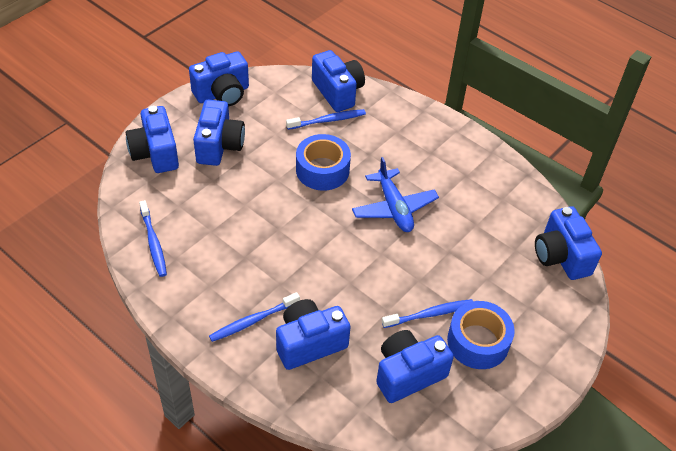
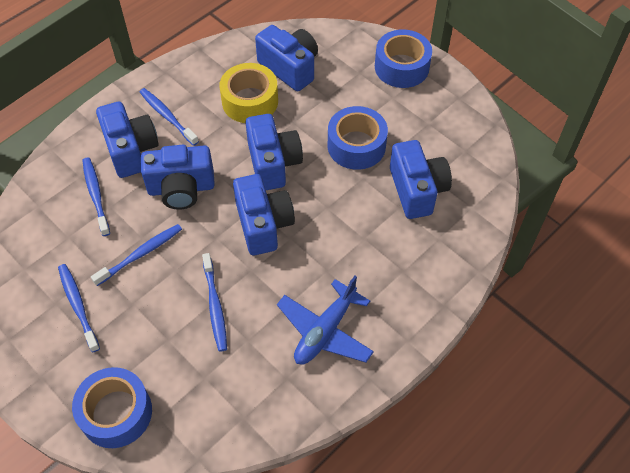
blue camera: [126,106,179,173] [189,51,249,107] [193,100,245,166] [276,299,350,370] [312,50,365,112] [376,330,454,403] [535,206,602,280] = 7 -> [96,101,159,178] [141,145,215,210] [233,174,295,255] [245,114,303,190] [255,25,318,91] [390,140,452,219] = 6
blue tape: [296,134,351,191] [447,301,515,369] = 2 -> [72,367,152,448] [328,106,388,170] [375,29,432,88] = 3
blue toothbrush: [139,200,167,277] [209,292,300,342] [286,109,366,130] [382,299,473,328] = 4 -> [58,264,100,352] [82,157,110,236] [91,224,182,286] [140,88,199,146] [202,253,227,352] = 5
yellow tape: none = 0 -> [220,63,278,123] = 1

